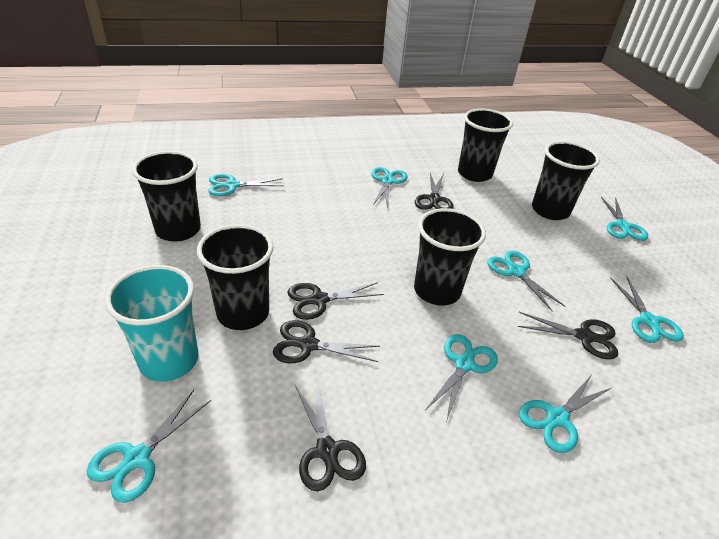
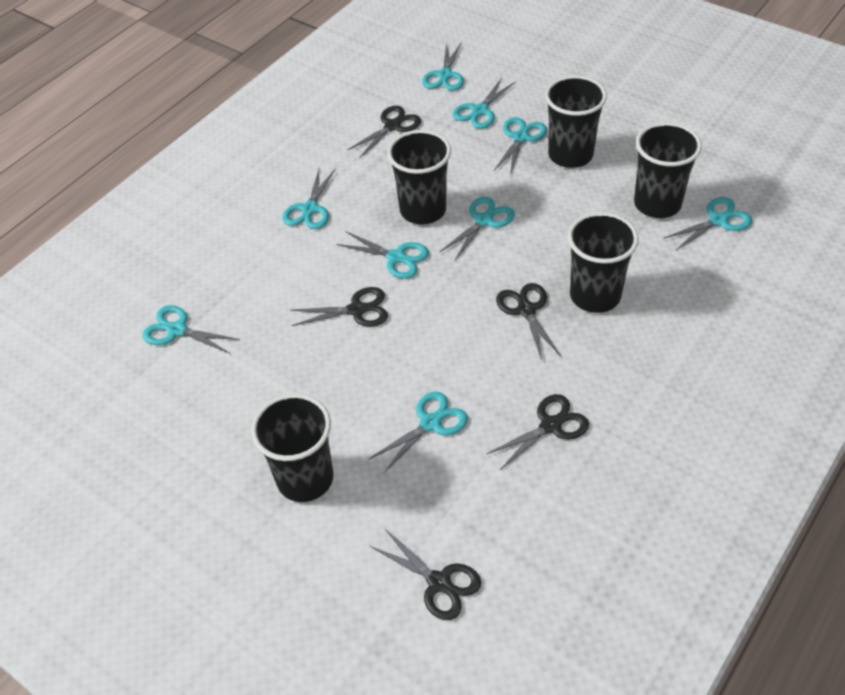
turquoise cup: [105,265,199,382] = 1 -> none = 0
turquoise scissors: [86,390,211,503] [208,174,284,196] [371,167,408,208] [426,334,498,420] [487,251,566,311] [519,375,611,453] [601,197,648,241] [610,277,684,343] = 8 -> [142,305,240,353] [283,168,336,229] [337,231,429,279] [369,392,468,473] [422,42,464,90] [440,197,515,260] [453,78,516,129] [494,117,547,176] [663,197,752,251] = 9

